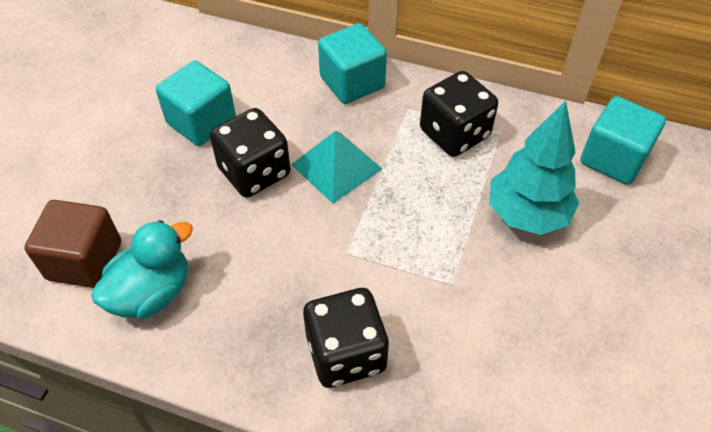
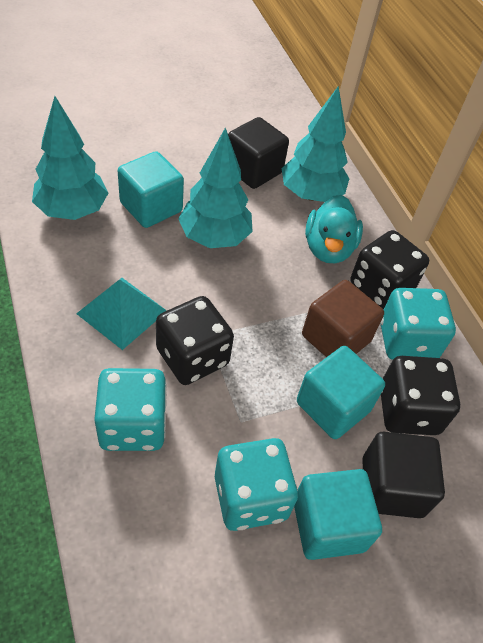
black cube: none = 0 -> [228,117,289,189] [362,432,445,518] = 2
turquoise dice: none = 0 -> [94,368,167,451] [215,438,298,531] [380,288,456,360] = 3
turquoise tree: [489,101,579,235] = 1 -> [32,96,108,220] [178,127,253,248] [281,86,349,202] = 3

